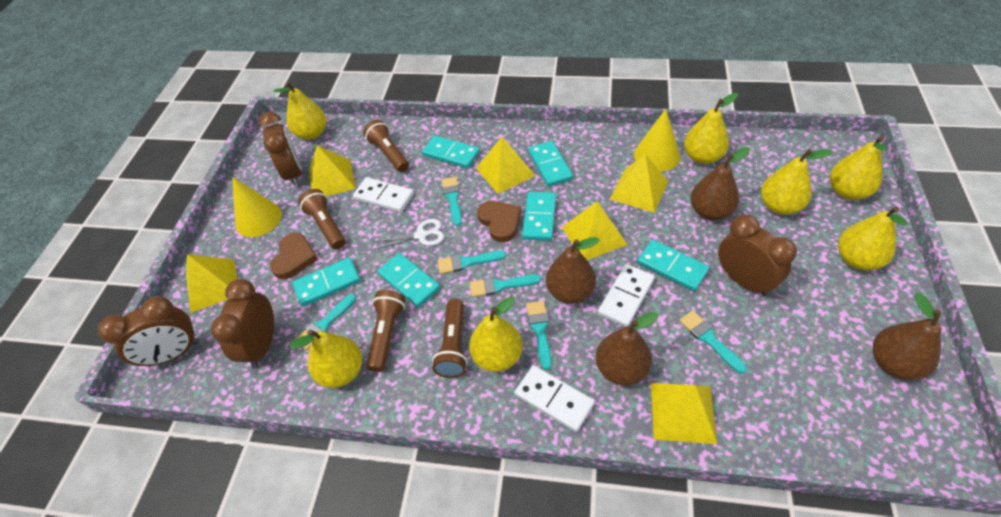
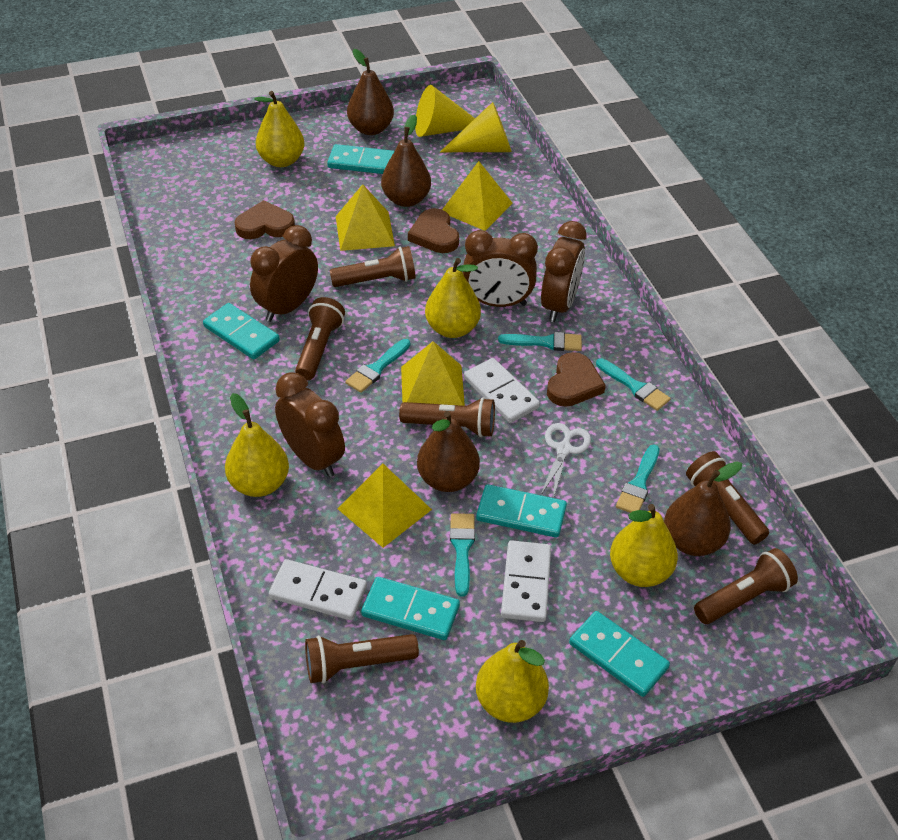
brown flashlight: [298,189,345,249] [363,120,409,172] [366,290,406,372] [432,299,467,378] = 4 -> [295,297,345,380] [305,634,419,683] [330,246,416,287] [399,397,495,437] [686,451,769,544] [694,548,798,624] = 6
brown heart: [270,233,318,279] [477,201,521,242] = 2 -> [234,200,295,239] [408,208,459,253] [547,352,606,407] = 3
turquoise brush: [296,294,356,350] [438,250,507,274] [442,177,462,226] [470,274,541,297] [526,301,551,370] [679,310,747,374] = 6 -> [345,339,410,393] [450,513,475,596] [498,332,582,351] [596,358,671,411] [616,445,660,513] = 5
turquoise domino: [293,258,361,307] [377,253,440,307] [422,135,480,168] [522,192,556,241] [528,141,573,187] [637,240,710,291] = 6 -> [203,303,280,360] [327,144,395,174] [361,577,460,640] [476,484,567,538] [569,611,670,697] = 5
yellow pear: [274,82,326,140] [289,330,362,388] [469,296,522,372] [684,93,738,164] [761,149,833,215] [830,136,888,200] [838,207,907,271] = 7 -> [225,393,289,497] [254,91,305,167] [425,258,481,338] [476,640,549,723] [610,504,678,587] = 5
yellow pyramid: [186,254,237,313] [309,145,356,196] [476,137,536,194] [562,201,628,260] [610,154,668,213] [651,383,717,444] = 6 -> [336,184,395,251] [337,464,432,548] [401,341,465,406] [442,161,513,231] = 4

